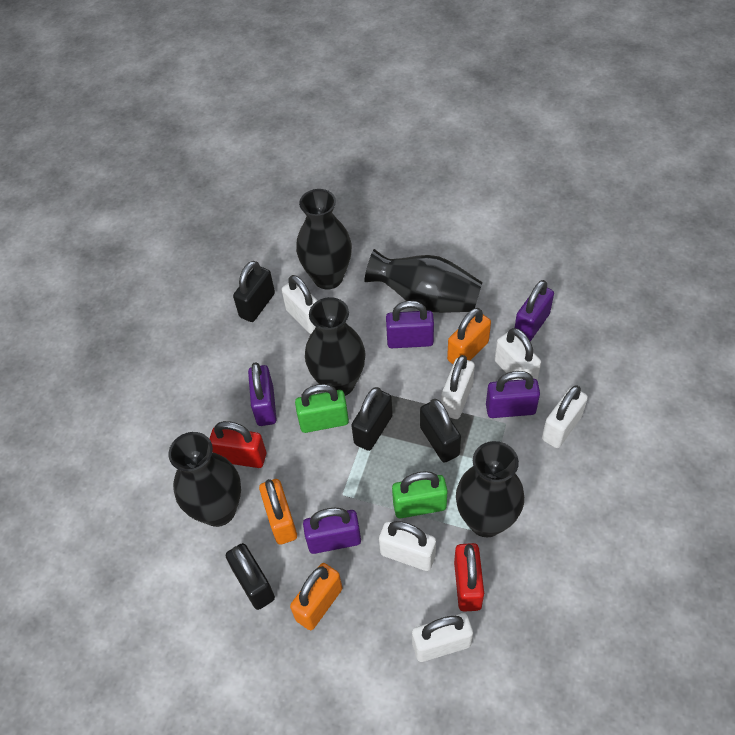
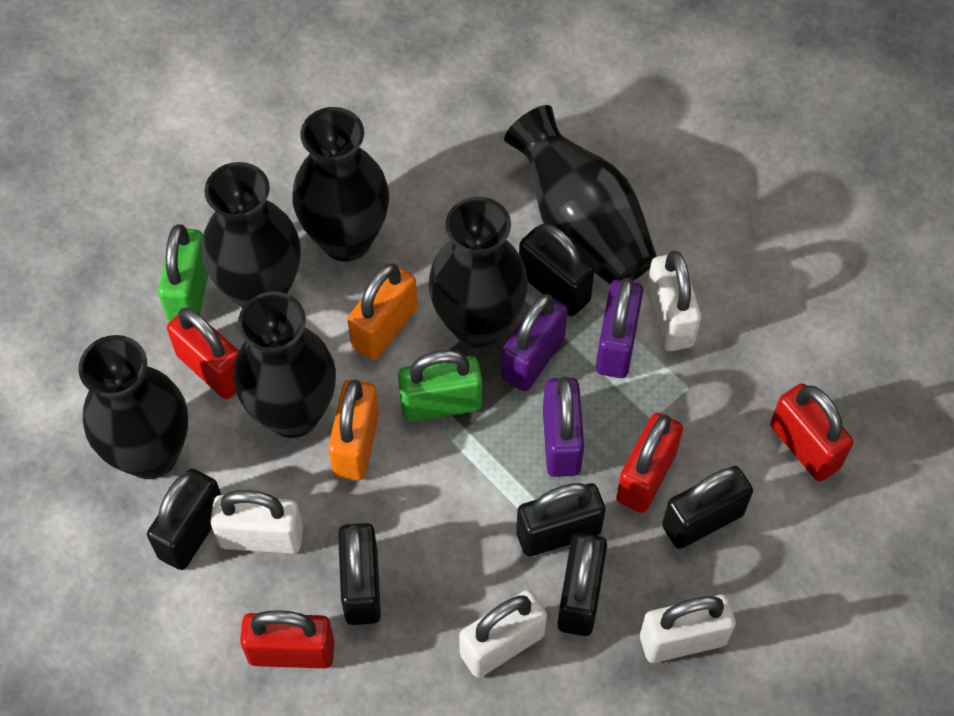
black padlock: [226,543,275,610] [233,261,275,322] [351,387,393,451] [420,399,461,463] = 4 -> [147,469,221,570] [338,523,381,625] [516,483,605,557] [519,223,594,316] [557,533,607,636] [662,466,753,549] = 6
black vase: [168,432,241,527] [296,189,352,290] [305,297,366,396] [364,249,482,313] [456,441,524,537] = 5 -> [78,335,188,479] [202,162,301,308] [233,292,336,438] [292,107,389,262] [428,196,528,347] [504,105,657,284] = 6
orange padlock: [259,479,297,545] [290,563,342,630] [447,308,491,364] = 3 -> [328,379,379,480] [347,263,418,360] = 2
purple padlock: [248,362,277,426] [303,508,361,554] [386,301,434,348] [486,371,540,418] [515,280,554,341] = 5 -> [501,294,568,391] [543,377,584,477] [596,277,643,378] = 3
red padlock: [210,421,266,468] [454,543,484,612] = 2 -> [167,308,239,399] [240,610,335,668] [616,413,683,513] [770,383,853,481] = 4
white padlock: [282,275,318,334] [379,521,436,571] [412,613,473,662] [441,355,475,419] [495,328,541,381] [542,385,588,448] = 6 -> [210,490,303,554] [459,590,547,678] [640,595,736,663] [646,250,701,351] = 4

